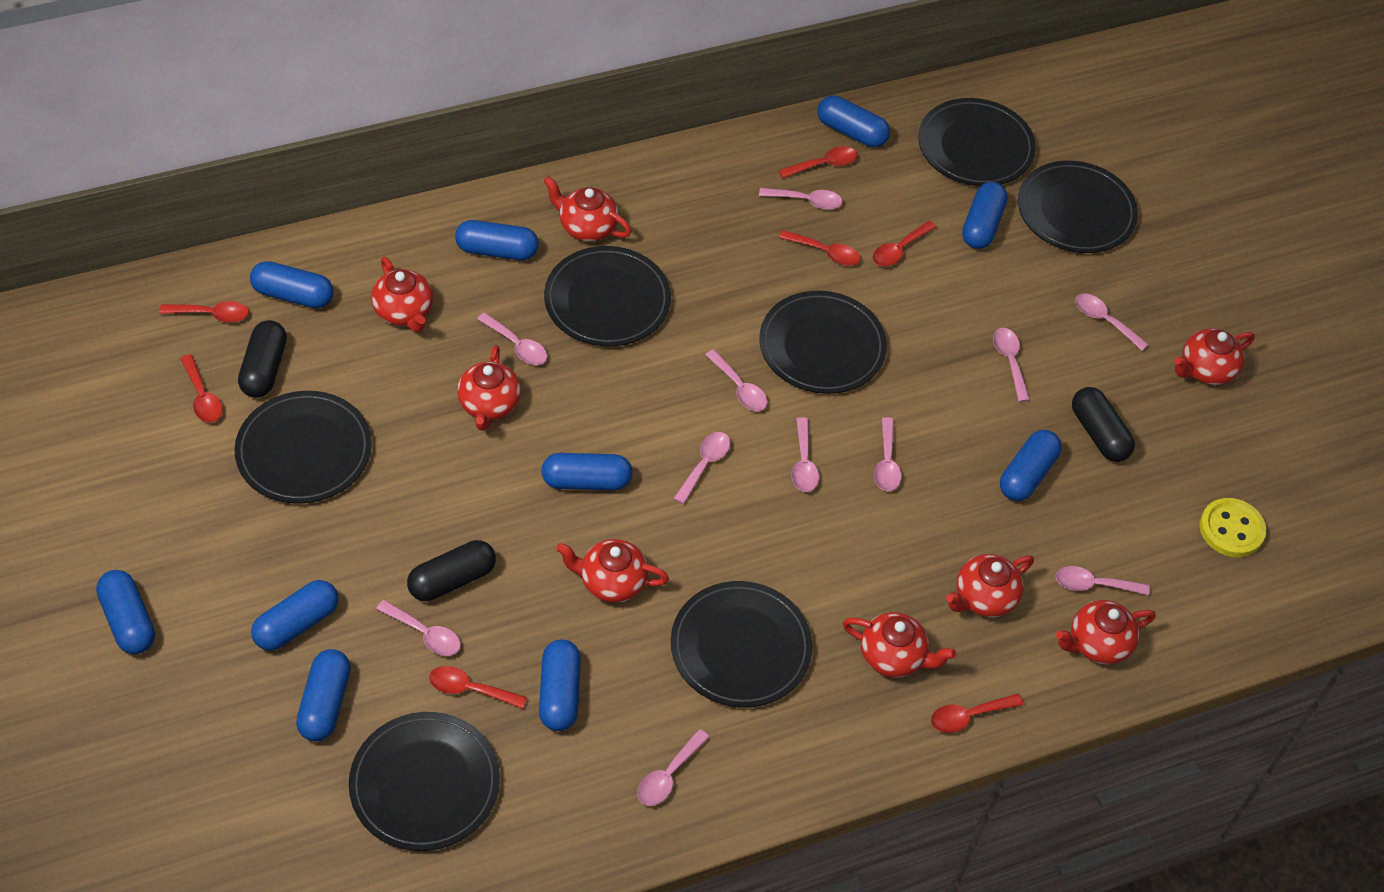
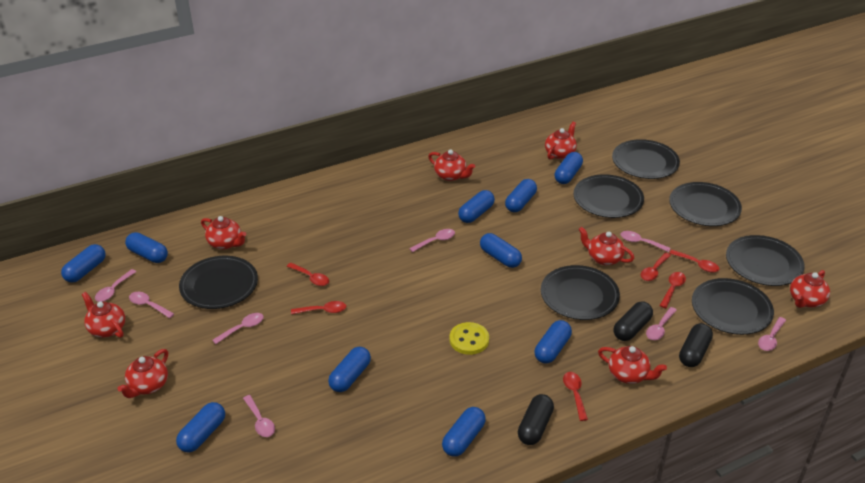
pink spoon: [376,600,461,656] [477,312,547,365] [637,729,709,806] [673,432,730,504] [705,349,767,411] [759,188,843,210] [791,417,819,492] [874,417,902,491] [993,328,1030,402] [1056,566,1150,595] [1075,293,1149,351] = 11 -> [95,269,136,302] [129,292,174,318] [212,313,264,344] [243,395,275,437] [409,229,455,252] [621,231,671,252] [646,307,677,340] [758,317,786,351] = 8
red spoon: [159,301,249,323] [180,354,223,423] [429,666,527,709] [779,146,857,178] [779,230,860,266] [873,221,936,267] [931,694,1024,733] = 7 -> [287,263,329,286] [291,301,346,314] [563,372,588,421] [641,252,671,281] [660,272,686,308] [669,250,719,273] = 6

